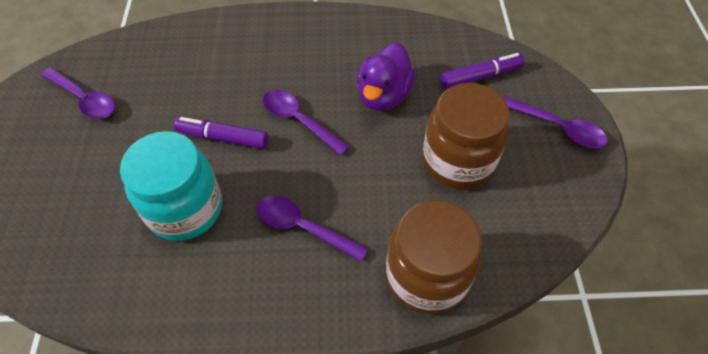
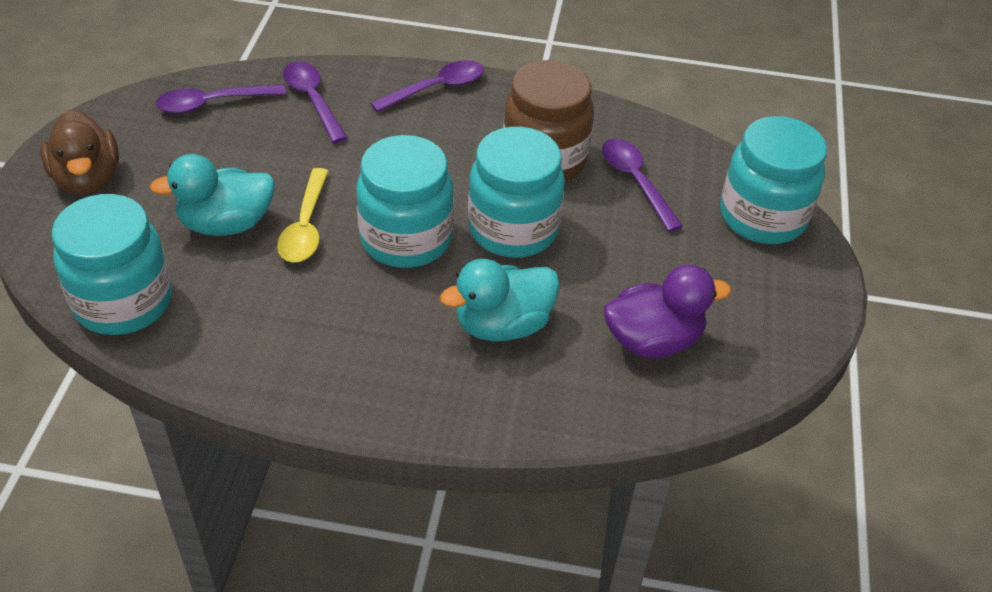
brown duck: none = 0 -> [40,110,119,195] = 1
brown jar: [386,200,482,314] [423,83,510,189] = 2 -> [503,60,594,181] = 1
purple marker: [174,117,268,149] [440,53,525,89] = 2 -> none = 0
turquoise duck: none = 0 -> [150,154,275,236] [440,259,560,342] = 2
turquoise jar: [120,131,222,241] = 1 -> [51,194,172,335] [356,135,454,268] [468,127,565,258] [720,116,827,244] = 4
yellow spoon: none = 0 -> [277,168,329,262] = 1

